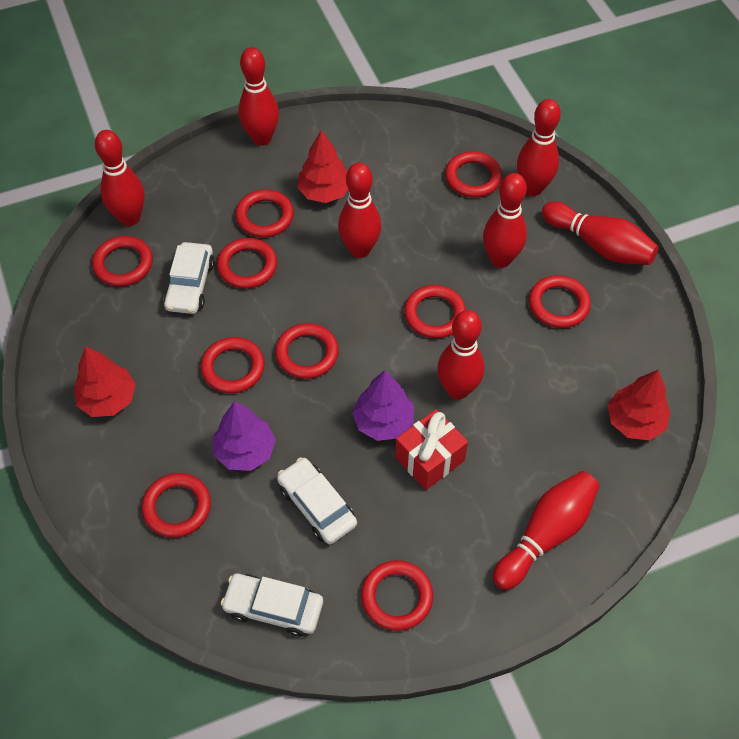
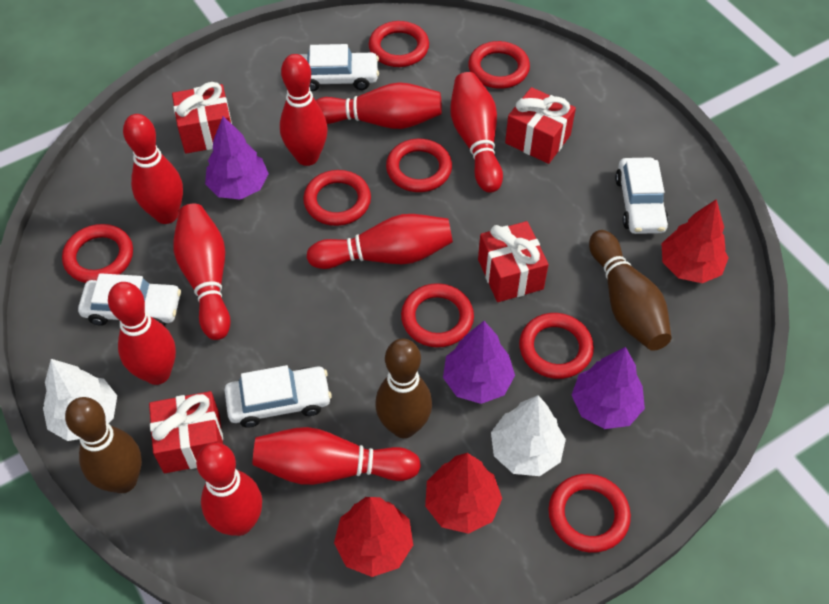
brown bowling pin: none = 0 -> [65,397,142,493] [375,338,432,438] [589,230,672,351] = 3
purple tree: [213,401,276,471] [352,370,414,441] = 2 -> [205,116,269,200] [443,321,515,404] [572,347,645,429] = 3
red bowling pin: [95,130,145,226] [239,47,279,146] [338,163,381,258] [437,310,485,400] [483,173,527,268] [493,471,599,590] [517,99,561,196] [542,202,659,265] = 8 -> [108,282,176,385] [123,114,183,224] [173,203,231,340] [196,442,262,536] [252,427,421,485] [280,54,328,166] [307,214,453,269] [315,82,442,129] [450,72,503,193] = 9
red gift: [395,409,468,490] = 1 -> [149,391,223,473] [172,82,232,154] [478,221,549,302] [505,87,576,164] = 4
red ring: [92,236,153,286] [142,473,211,538] [201,337,265,393] [217,238,277,289] [235,189,294,238] [275,323,339,379] [361,560,433,631] [404,285,466,338] [445,151,502,197] [529,275,591,328] = 10 -> [62,224,133,283] [303,170,371,226] [369,21,429,67] [386,139,452,192] [401,283,474,347] [468,41,530,89] [519,313,594,379] [548,474,631,553] = 8
white car: [164,242,215,314] [221,574,323,637] [277,457,357,544] = 3 -> [78,273,181,326] [225,365,332,428] [299,44,379,91] [615,158,669,234] = 4
white tree: none = 0 -> [43,359,117,441] [491,395,566,476] = 2

